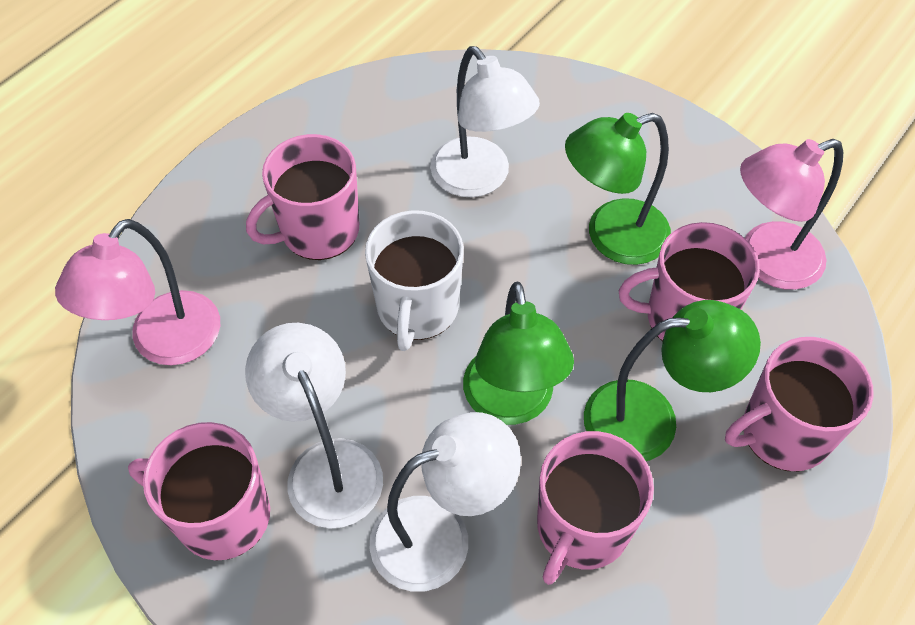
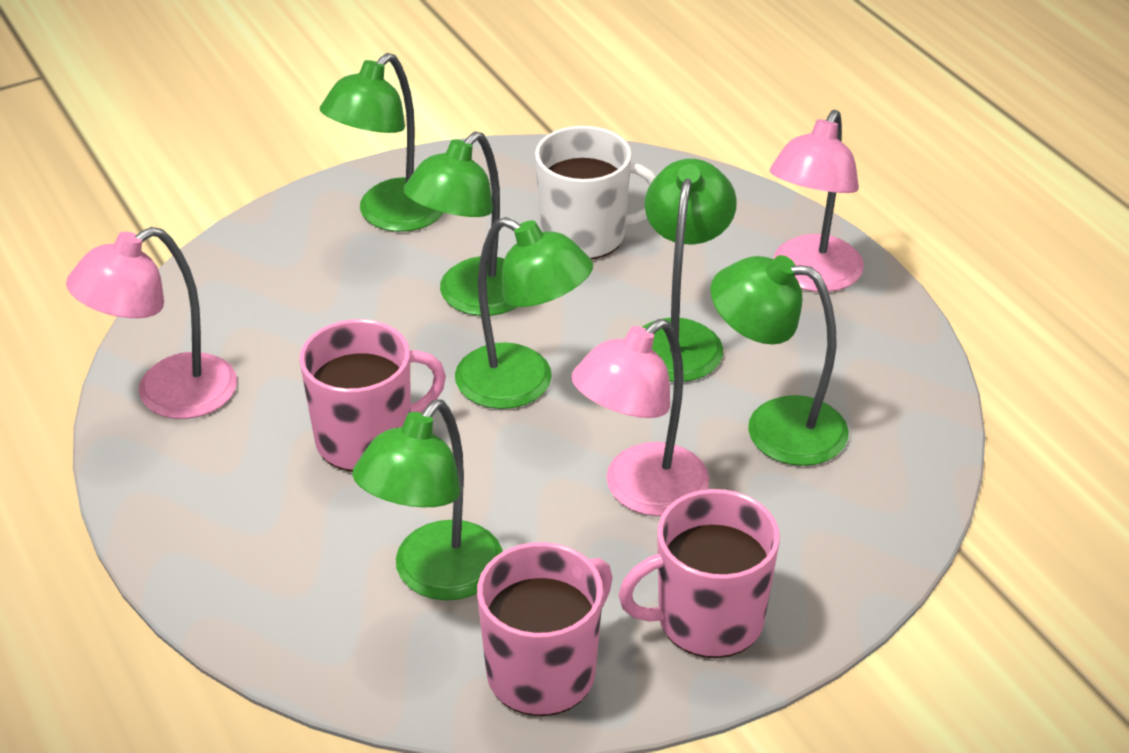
green lamp: [463,282,574,425] [565,113,671,265] [584,300,761,461] = 3 -> [320,53,444,232] [352,400,503,601] [403,132,517,316] [455,217,593,409] [642,159,737,382] [710,255,849,466] = 6
pink lamp: [55,219,220,365] [740,139,843,290] = 2 -> [66,227,237,419] [571,319,709,516] [770,110,864,292] = 3
pink mug: [128,422,270,560] [246,134,359,260] [537,431,654,585] [619,222,760,342] [725,337,874,471] = 5 -> [299,319,446,472] [477,542,613,716] [619,489,780,658] = 3
white lamp: [245,323,383,528] [370,412,521,592] [430,46,540,197] = 3 -> none = 0

